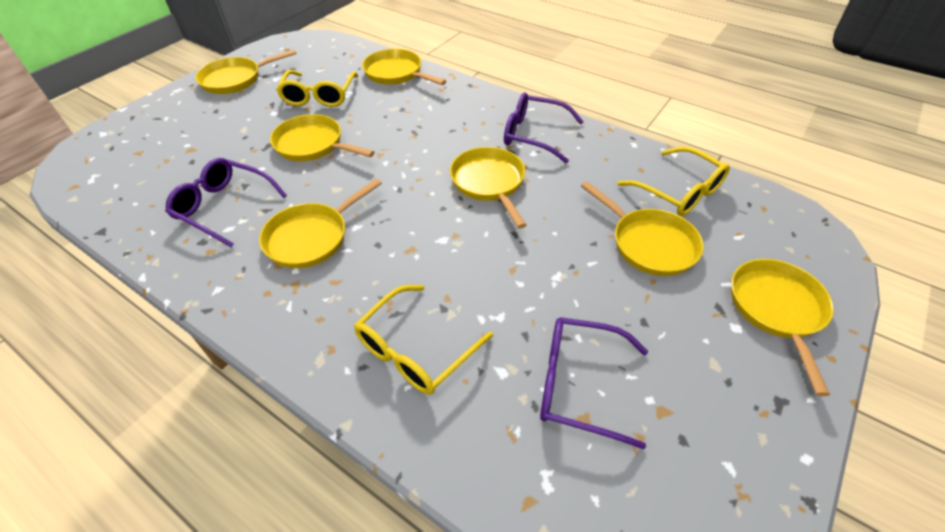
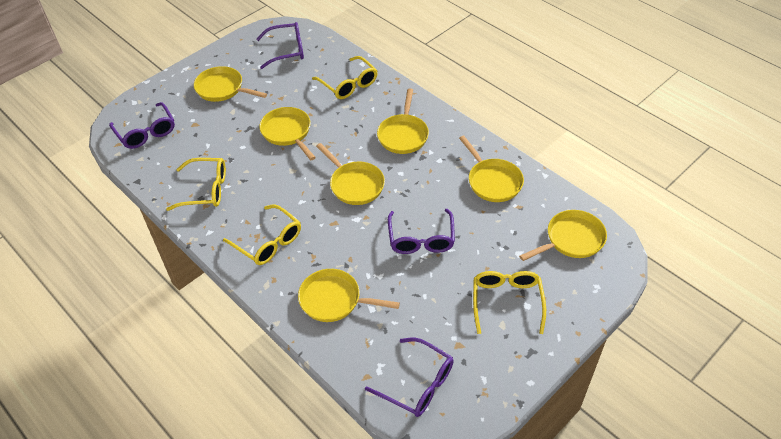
purple glasses: [165,158,287,247] [504,92,584,163] [540,317,648,449] = 3 -> [109,102,175,149] [256,22,304,69] [365,337,454,417] [388,209,455,254] = 4
yellow glasses: [276,70,358,107] [354,285,493,395] [617,147,730,216] = 3 -> [166,158,226,211] [223,204,301,265] [312,56,378,99] [473,271,546,334] = 4

